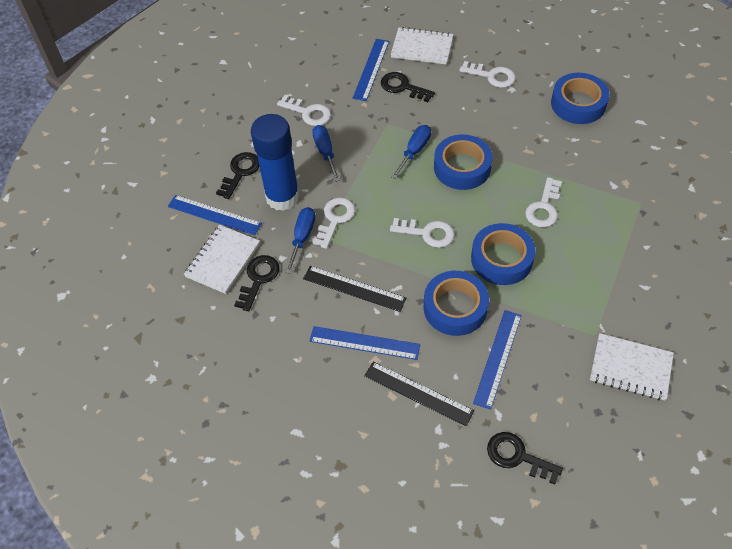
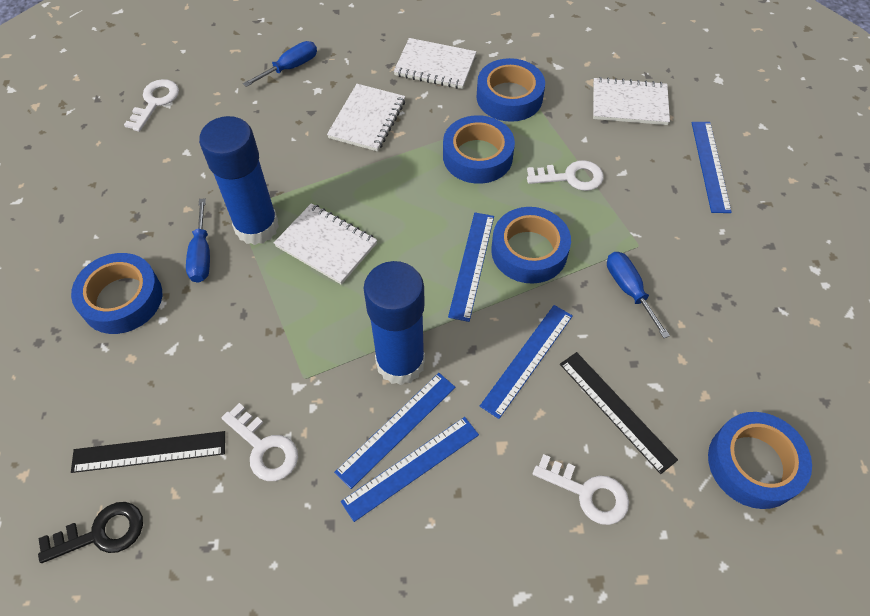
black key: [216,152,259,199] [234,255,279,311] [381,72,435,102] [487,432,563,485] = 4 -> [38,502,143,563] = 1
blue glue stick: [251,114,300,211] = 1 -> [199,116,279,245] [363,261,425,385] = 2
blue ruler: [168,195,262,235] [310,326,420,360] [352,39,389,101] [473,310,522,410] = 4 -> [334,373,456,489] [341,417,479,522] [448,212,494,322] [480,305,573,419] [691,122,732,213] = 5
blue tape: [424,271,489,336] [434,134,492,190] [471,223,536,285] [551,73,609,124] = 4 -> [71,253,162,334] [443,115,515,184] [477,58,545,122] [491,207,571,283] [708,412,812,509] = 5
white key: [277,95,331,126] [313,197,355,249] [390,218,454,248] [459,61,516,88] [525,177,562,227] = 5 -> [124,79,179,132] [221,403,298,481] [527,160,604,191] [533,454,629,525] = 4
white notebook: [184,225,260,294] [391,27,454,64] [590,333,674,401] = 3 -> [274,203,377,285] [327,84,405,152] [394,38,476,89] [593,77,670,125] = 4

